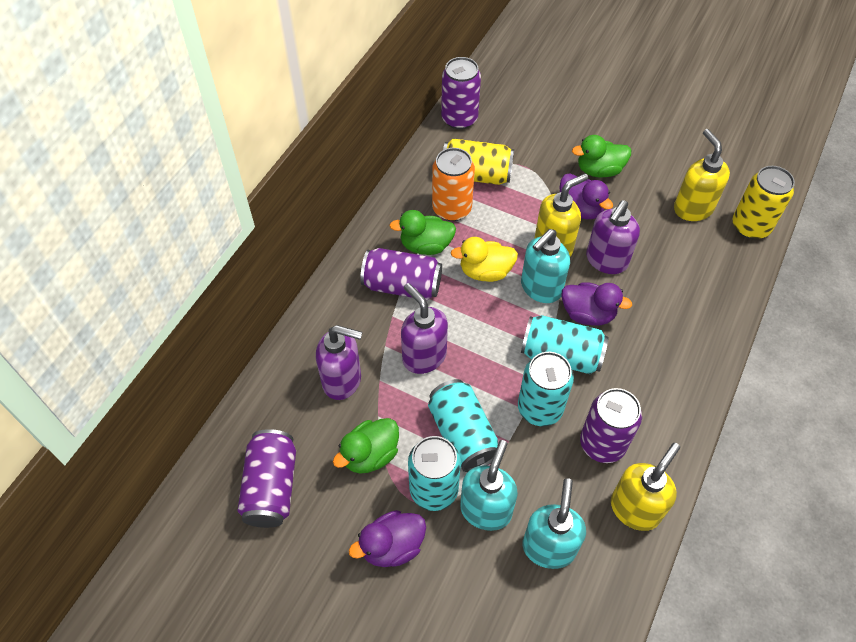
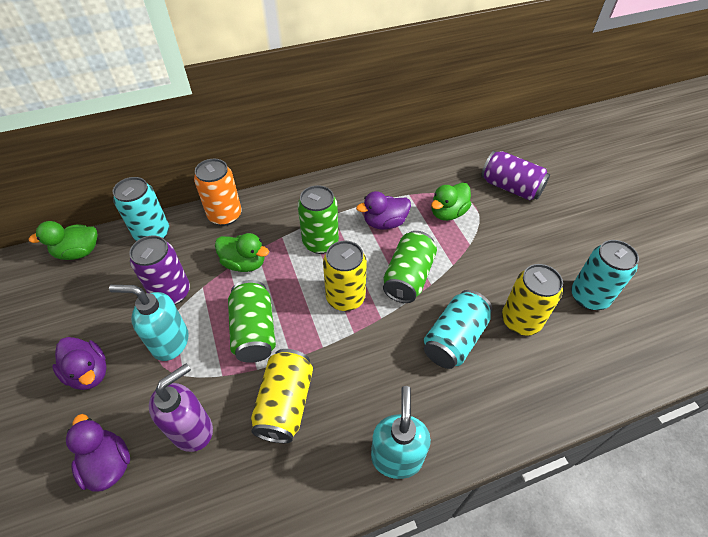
green can: none = 0 -> [228,280,276,363] [298,185,339,254] [383,231,437,303] = 3
purple can: [238,429,296,528] [360,248,442,300] [441,57,481,129] [580,388,642,463] = 4 -> [129,236,190,305] [481,151,550,201] = 2
purple soap dispenser: [316,325,363,400] [401,283,448,374] [586,200,640,274] = 3 -> [149,364,213,452] = 1
turquoise can: [408,436,461,511] [428,379,498,472] [518,352,574,426] [521,315,609,374] = 4 -> [113,177,169,241] [424,290,492,369] [571,240,639,310] = 3
turquoise soap dispenser: [460,440,518,531] [521,229,570,303] [523,478,586,569] = 3 -> [109,285,189,361] [371,386,431,479] = 2
yellow can: [443,139,514,185] [733,166,795,239] = 2 -> [251,349,313,443] [323,241,367,311] [502,264,563,336] = 3
yellow duck: [450,237,518,282] = 1 -> none = 0
yellow soap dispenser: [534,173,588,256] [611,443,680,531] [674,129,730,221] = 3 -> none = 0

